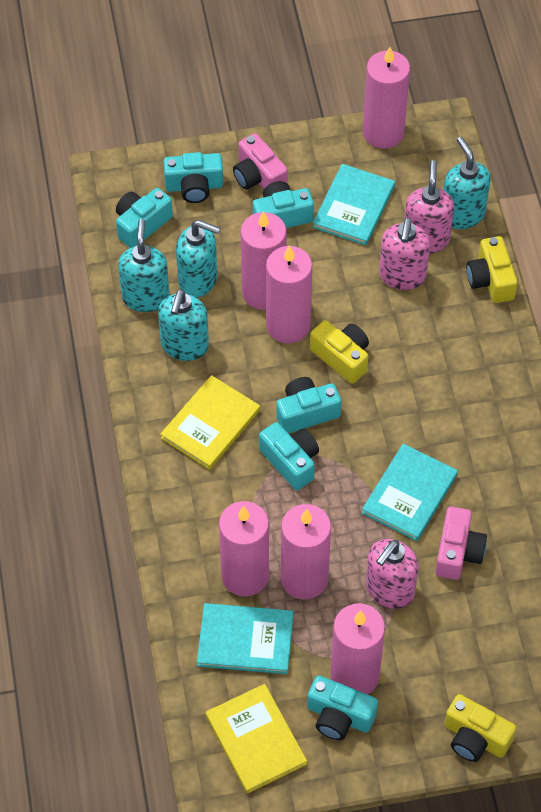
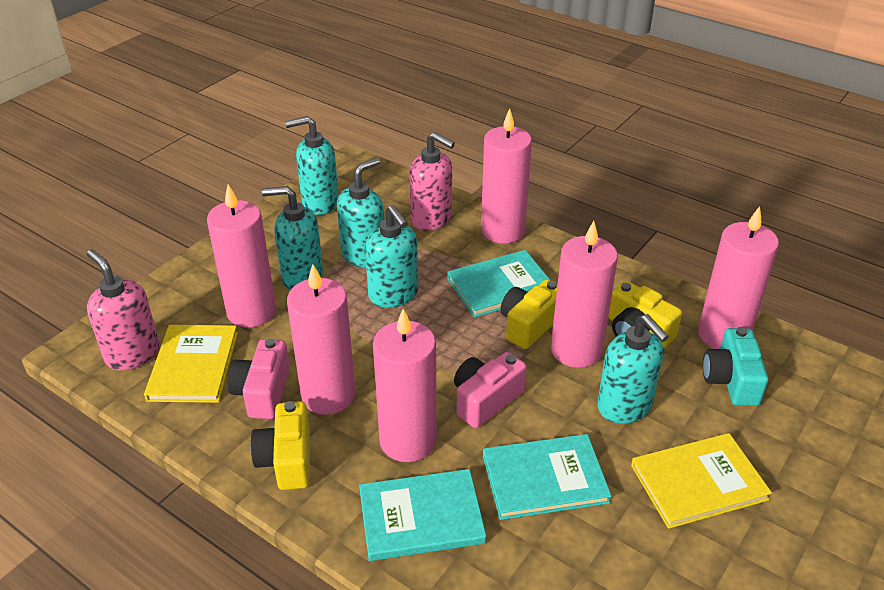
pink soap dispenser: [366,539,419,609] [379,217,430,290] [404,160,454,254] = 3 -> [87,249,159,370] [409,132,455,231] = 2
turquoise camera: [116,188,173,248] [163,152,223,203] [253,181,314,228] [259,422,319,490] [276,377,341,433] [307,675,378,740] = 6 -> [703,327,768,406] = 1
turquoise soap dispenser: [118,219,170,312] [158,289,209,361] [176,220,221,298] [443,137,491,229] = 4 -> [262,186,323,290] [285,116,339,215] [337,158,384,268] [365,205,418,308] [597,314,669,424] = 5

